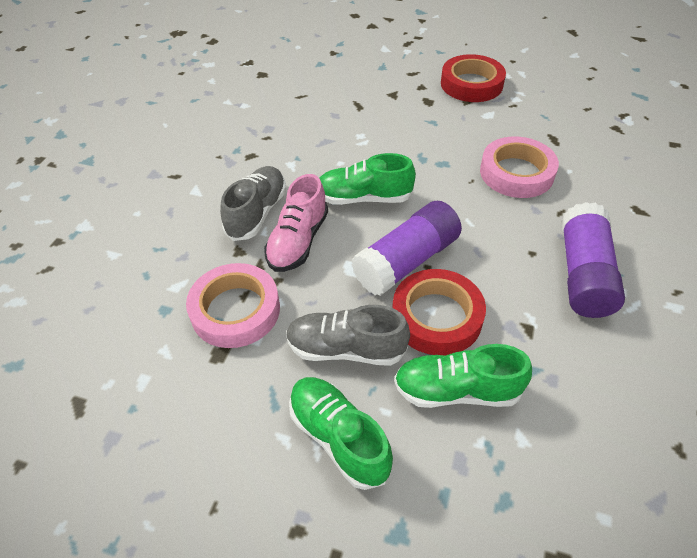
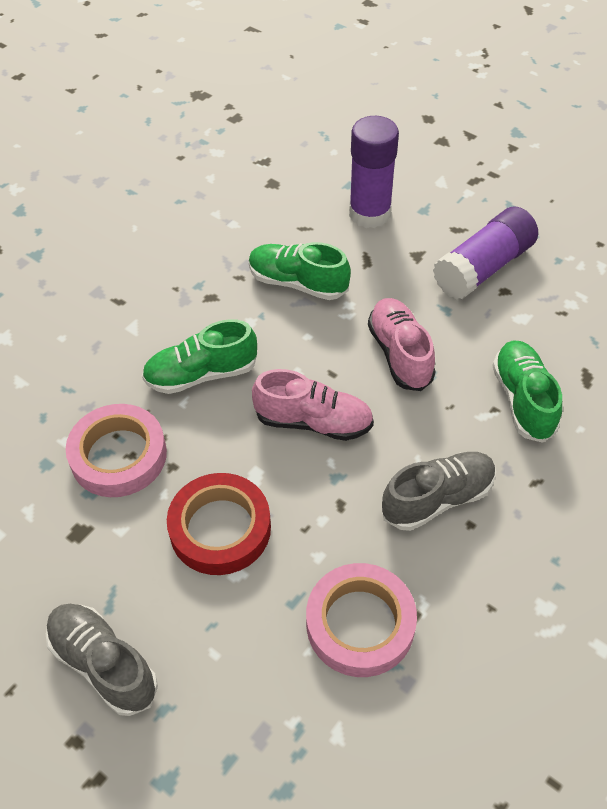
pink shoe: [264,174,328,272] = 1 -> [252,369,374,441] [368,298,436,391] = 2
red tape: [392,269,486,355] [441,54,506,102] = 2 -> [167,473,271,575] = 1

